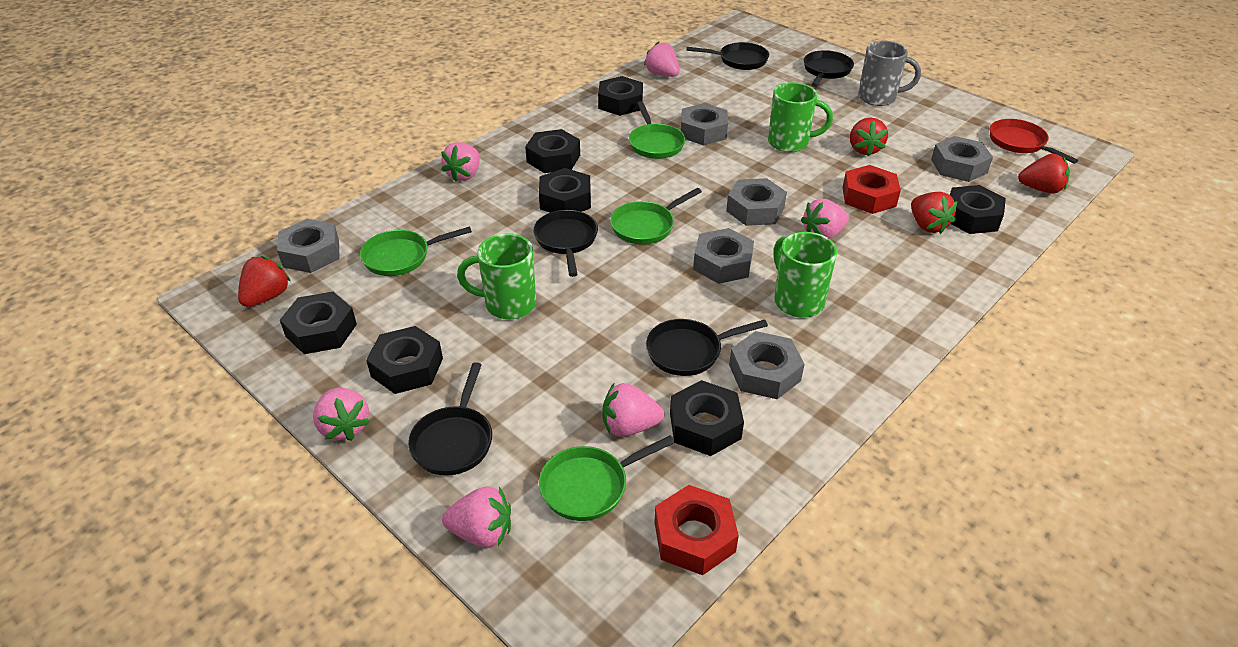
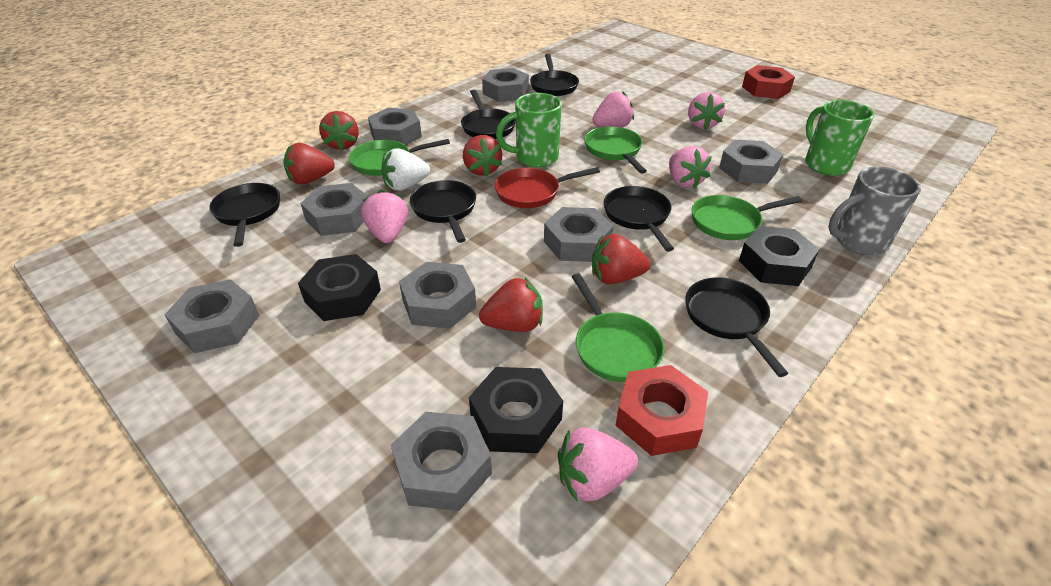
black nut: [280,292,357,354] [366,326,443,394] [525,129,580,173] [539,168,591,213] [598,76,643,116] [670,380,744,456] [950,185,1006,234] = 7 -> [298,254,381,321] [469,367,563,453] [739,226,819,286] = 3
black pan: [408,362,492,476] [533,210,598,277] [646,319,768,376] [686,42,769,70] [804,50,854,87] = 5 -> [209,183,280,247] [410,180,476,243] [461,90,516,139] [530,54,579,96] [604,186,674,252] [685,277,788,377] = 6
green mug: [457,233,536,320] [768,82,833,152] [774,232,837,318] = 3 -> [496,93,562,167] [805,100,874,176] = 2
grey nut: [277,219,340,273] [681,103,728,146] [693,228,754,284] [726,178,787,226] [729,331,805,399] [931,136,993,182] = 6 -> [165,279,259,353] [300,183,368,236] [368,108,422,145] [391,412,492,511] [399,262,476,329] [482,68,529,102] [544,207,614,262] [719,140,783,184] = 8
pink strawberry: [313,388,370,441] [441,142,480,182] [442,486,511,548] [602,383,665,437] [644,42,680,77] [801,199,849,239] = 6 -> [361,190,408,243] [558,427,638,501] [592,91,634,127] [669,146,712,189] [688,92,725,130] = 5
red strawberry: [238,256,291,307] [850,117,888,156] [911,192,957,234] [1018,154,1070,194] = 4 -> [283,143,335,185] [319,111,359,151] [463,135,502,177] [479,277,543,332] [592,234,650,284] = 5
white strawberry: none = 0 -> [381,148,430,191] = 1

